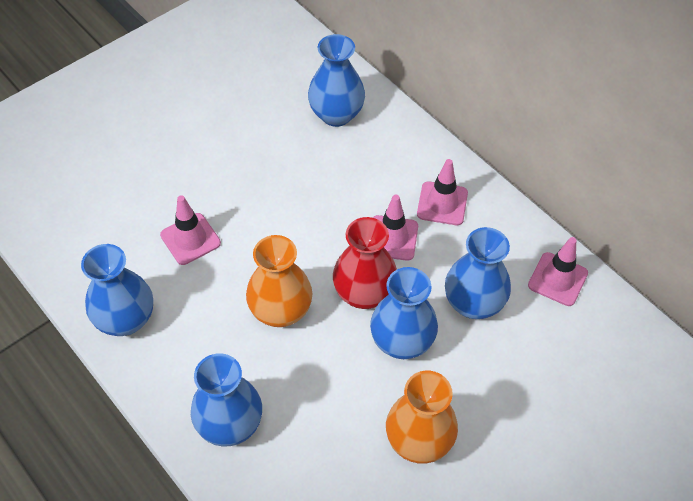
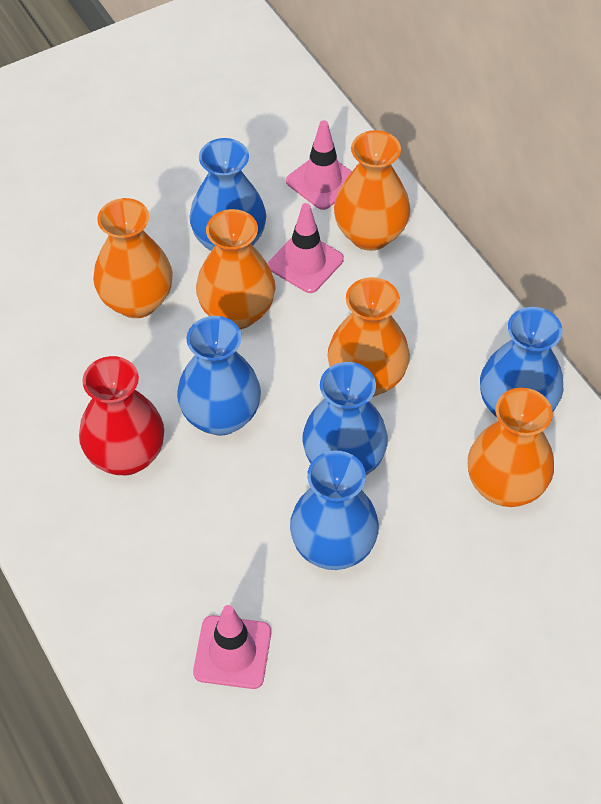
orange vase: [246,235,312,327] [386,371,458,464] = 2 -> [93,198,173,318] [196,209,275,329] [327,277,410,397] [334,130,410,251] [468,388,554,507] = 5
pink traffic cone: [160,195,221,265] [373,194,418,261] [417,159,468,225] [528,237,588,306] = 4 -> [193,605,271,689] [268,203,344,293] [286,120,352,210] = 3

